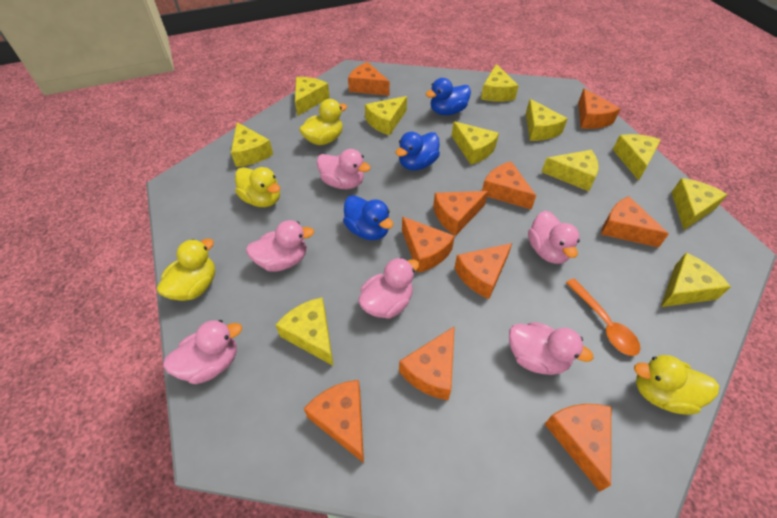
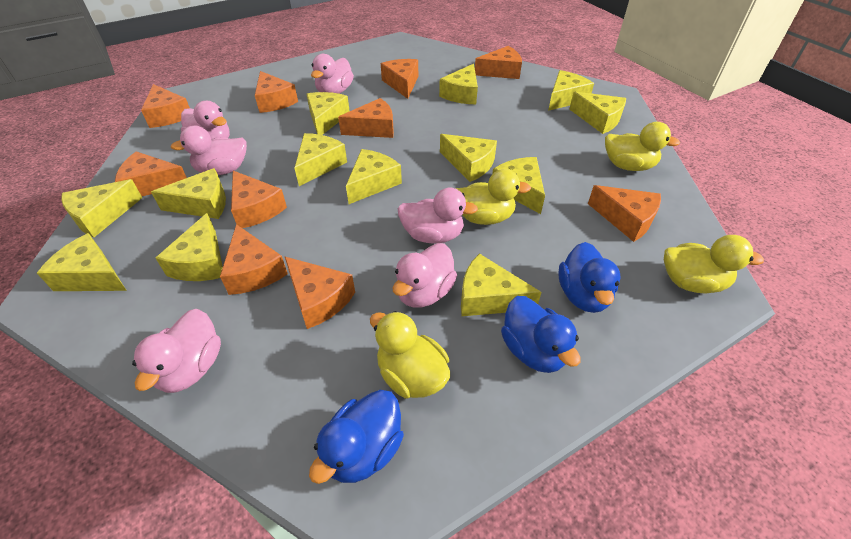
orange spoon: [566,278,640,356] = 1 -> none = 0
yellow cheese: [231,122,273,167] [276,297,334,366] [295,77,330,116] [365,96,407,135] [452,121,499,165] [481,64,519,102] [526,99,568,141] [542,150,599,191] [613,134,661,181] [661,253,731,307] [671,178,728,230] = 11 -> [37,233,127,291] [61,179,142,238] [151,168,226,219] [156,213,223,281] [294,133,347,186] [306,92,350,135] [346,149,402,204] [439,64,478,104] [440,134,497,182] [461,253,542,316] [492,157,545,214] [548,70,594,111] [569,92,626,134] = 13

